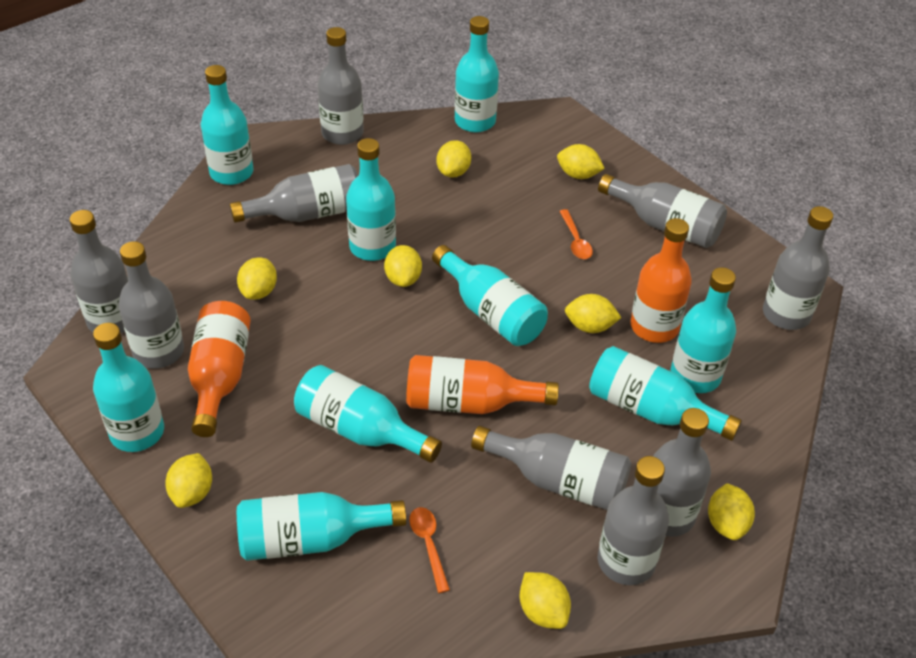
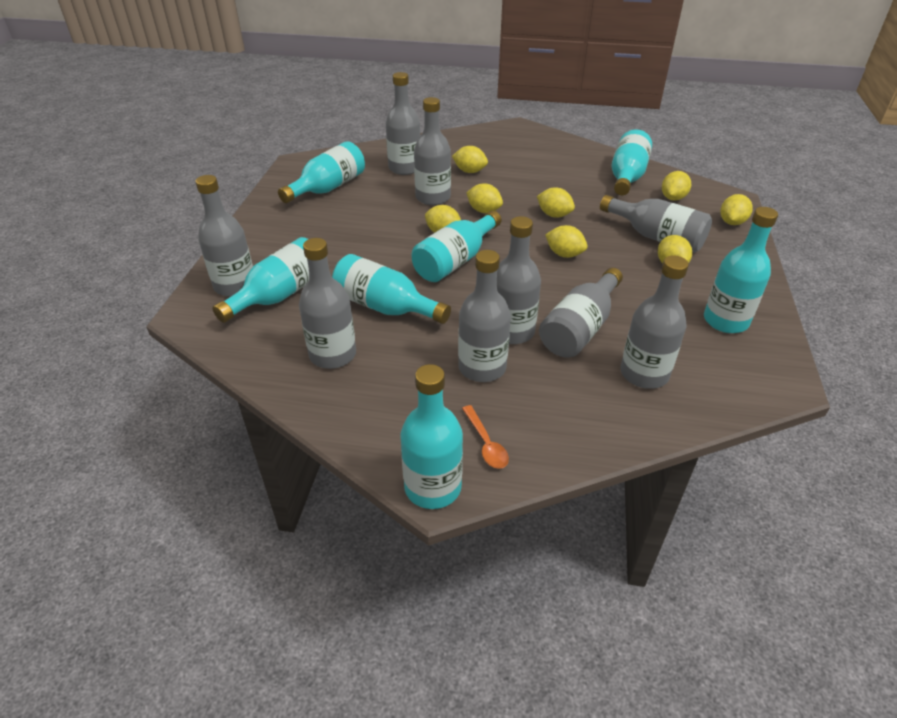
orange bottle: [188,301,251,437] [406,355,559,414] [630,218,692,343] = 3 -> none = 0
orange spoon: [409,507,450,593] [559,209,593,259] = 2 -> [462,405,509,469] = 1
turquoise bottle: [93,323,164,452] [201,65,254,185] [237,492,406,561] [294,365,442,463] [346,138,396,261] [432,245,548,346] [455,16,499,132] [589,346,742,441] [671,267,736,393] = 9 -> [212,237,309,323] [278,141,365,203] [332,254,451,324] [400,364,463,509] [412,211,501,282] [611,129,652,195] [704,207,778,333] = 7

